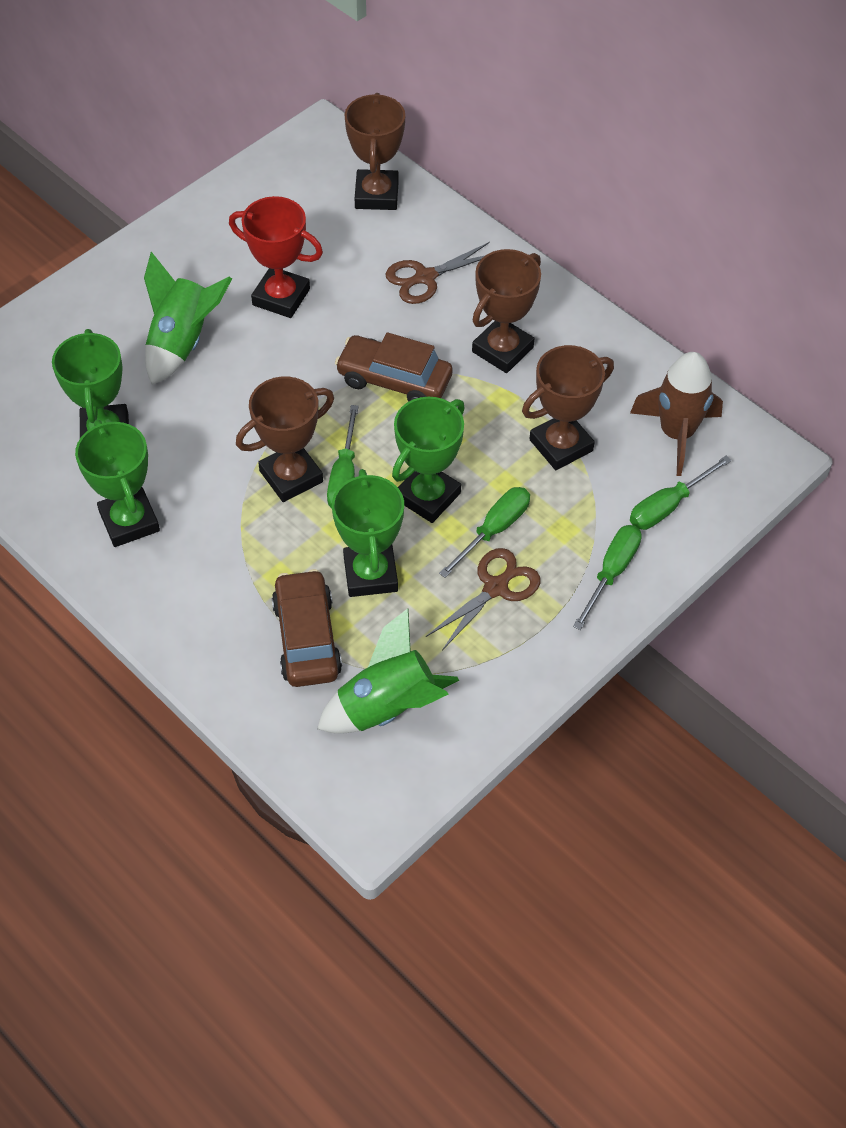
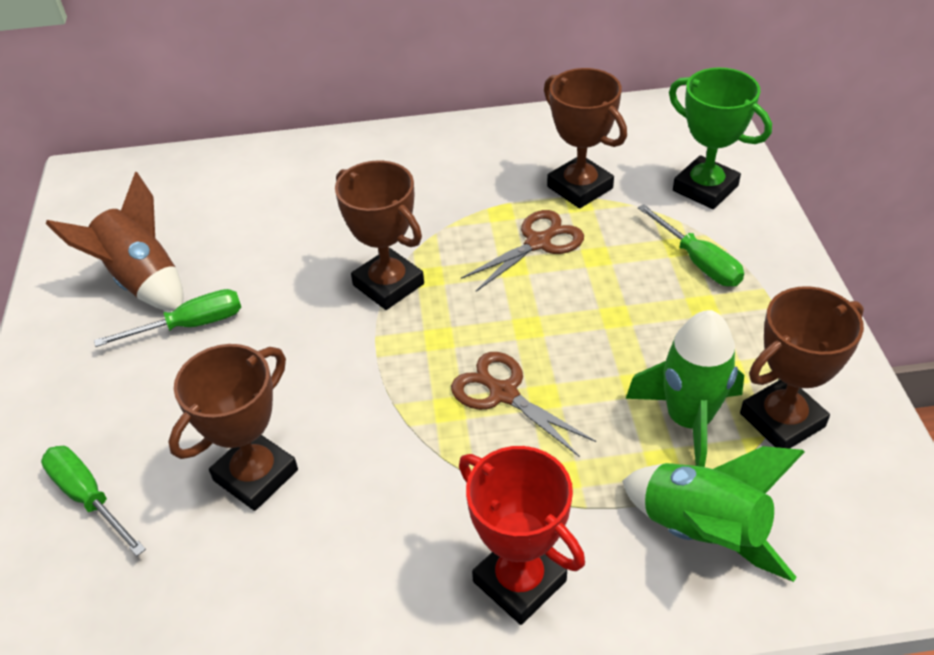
brown car: [272,569,342,687] [335,332,453,401] = 2 -> none = 0
green screwdriver: [327,405,359,509] [439,487,530,578] [573,525,642,630] [630,456,732,530] = 4 -> [41,446,146,556] [94,289,241,347] [638,204,744,286] = 3
green trophy: [52,329,129,438] [75,420,160,547] [332,469,404,597] [392,397,465,523] = 4 -> [669,68,772,209] = 1

